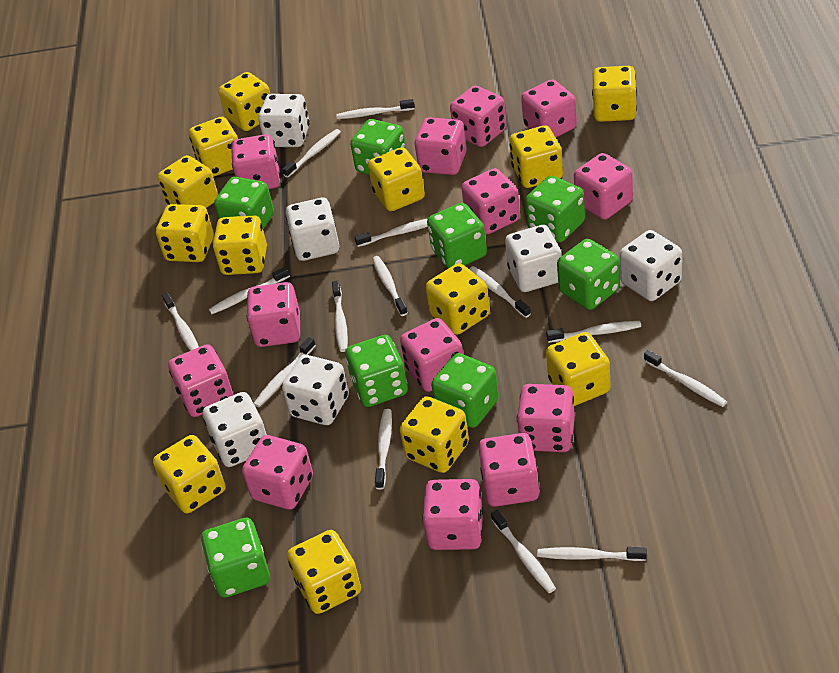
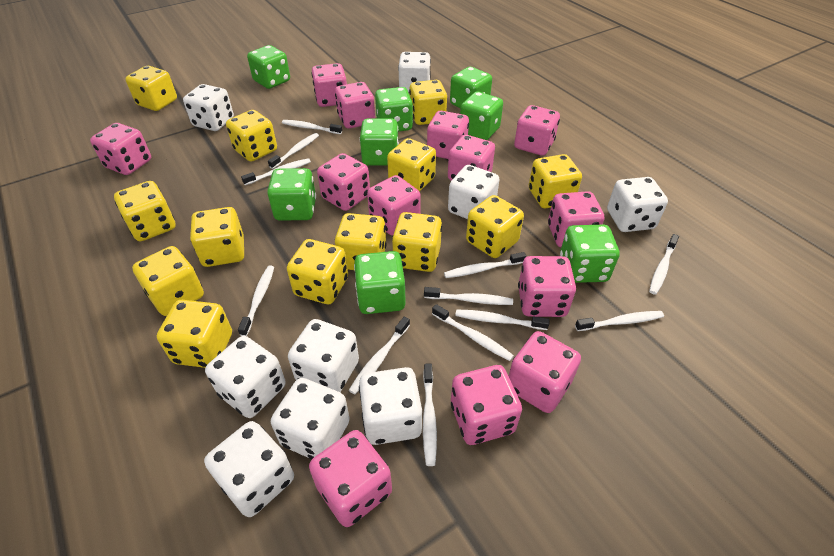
white dice: [203,392,267,467] [258,94,310,147] [282,355,349,425] [286,198,339,261] [505,225,561,292] [619,230,682,301] = 6 -> [183,84,234,131] [204,421,294,517] [205,336,286,418] [271,378,350,460] [288,319,359,392] [359,367,422,445] [398,52,431,92] [448,165,500,219] [607,177,668,232] = 9
white toothbrush: [162,293,199,351] [209,266,290,314] [254,337,316,407] [282,129,341,178] [332,281,348,352] [336,99,415,119] [354,219,428,247] [372,256,408,316] [375,409,392,490] [469,266,531,318] [491,510,556,593] [537,547,647,561] [546,321,641,343] [644,350,727,407] = 14 -> [238,265,274,336] [241,158,311,185] [268,133,319,169] [282,120,342,134] [349,317,410,394] [423,364,437,466] [424,287,513,305] [432,304,514,361] [444,252,526,278] [455,310,549,330] [575,311,664,331] [649,234,679,295] = 12

